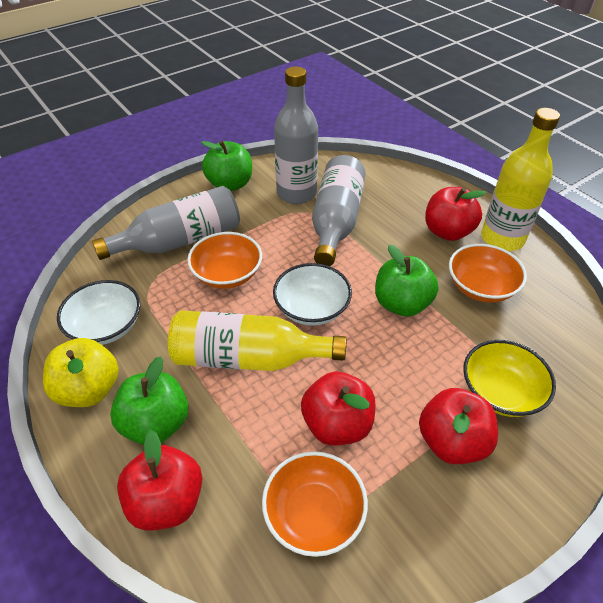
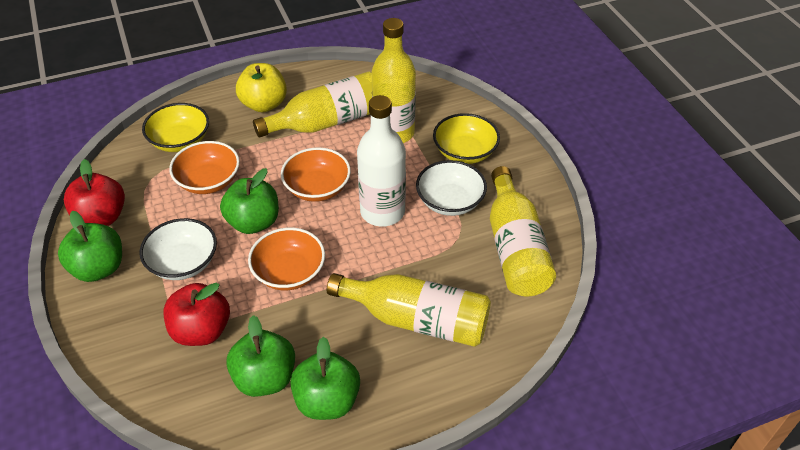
green apple: [110,356,188,445] [201,141,252,191] [375,245,439,317] = 3 -> [58,211,122,282] [220,168,279,234] [226,315,295,397] [290,337,360,420] = 4
grey bottle: [92,186,240,260] [274,67,318,204] [312,155,366,266] = 3 -> none = 0
red apple: [117,430,203,531] [301,371,376,446] [419,388,498,464] [425,187,486,241] = 4 -> [64,159,125,226] [164,283,230,346] = 2
white bottle: none = 0 -> [357,95,406,227] = 1
yellow bottle: [168,310,346,371] [481,108,560,251] = 2 -> [253,72,372,138] [327,273,491,347] [372,18,416,143] [490,166,556,297] = 4
yellow bowl: [463,340,556,417] = 1 -> [142,103,209,152] [433,113,500,164] = 2

